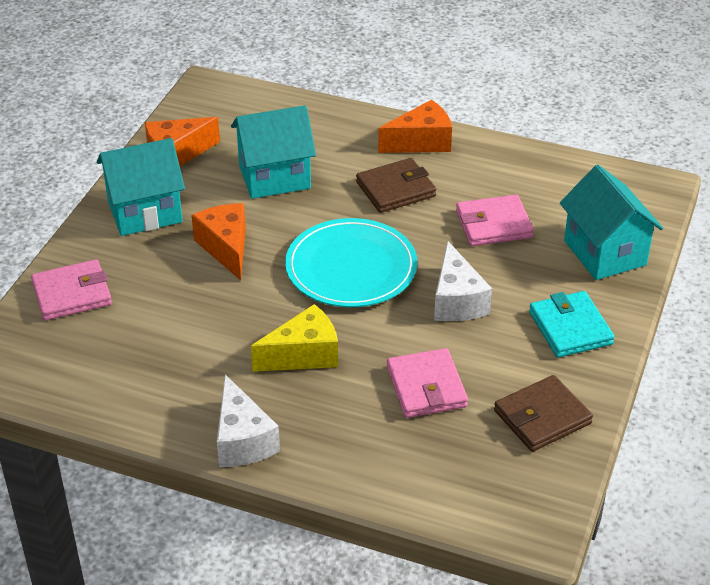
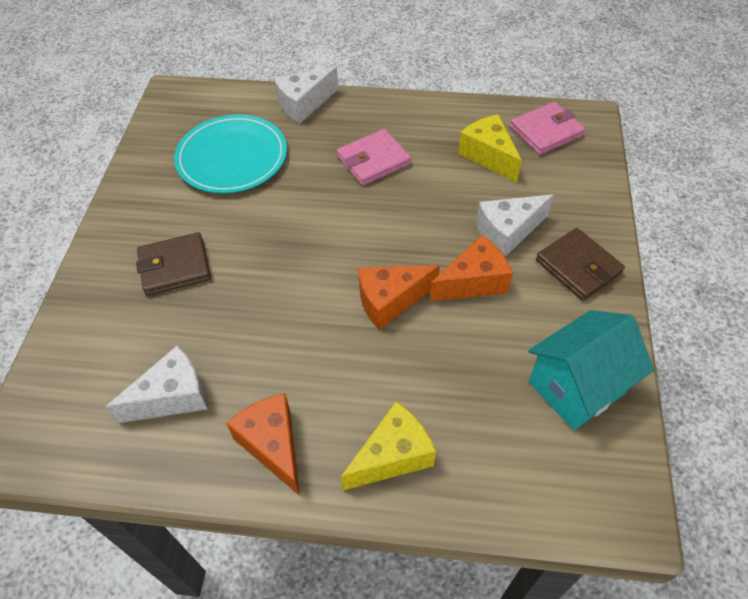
pink wallet: [31,259,112,321] [387,348,468,418] [456,195,534,246] = 3 -> [337,129,411,186] [510,102,585,155] = 2
turquoise house: [97,138,185,236] [231,105,316,199] [560,165,663,280] = 3 -> [528,310,654,430] = 1
turquoise wallet: [529,291,615,358] = 1 -> none = 0
white cheese: [217,374,280,467] [434,241,492,321] = 2 -> [106,345,208,423] [274,67,338,123] [476,194,554,257] = 3
yellow cheese: [251,304,338,372] = 1 -> [341,402,436,490] [458,114,522,182] = 2

